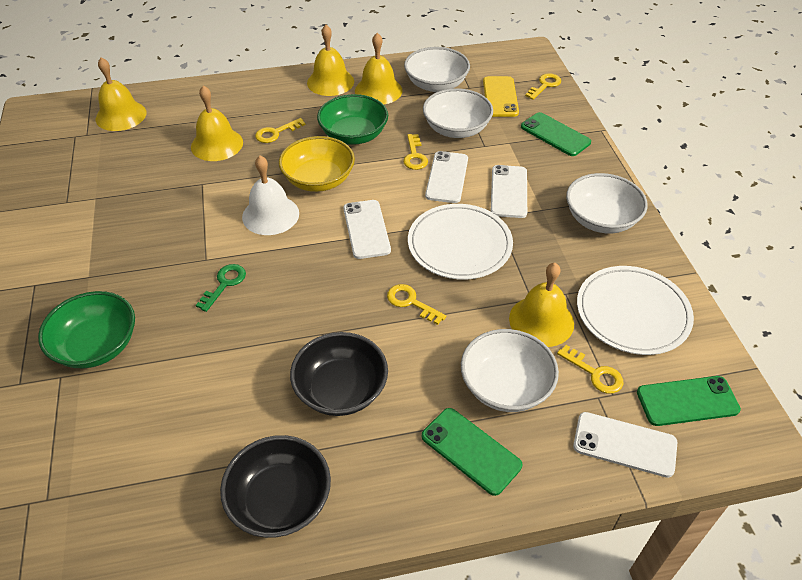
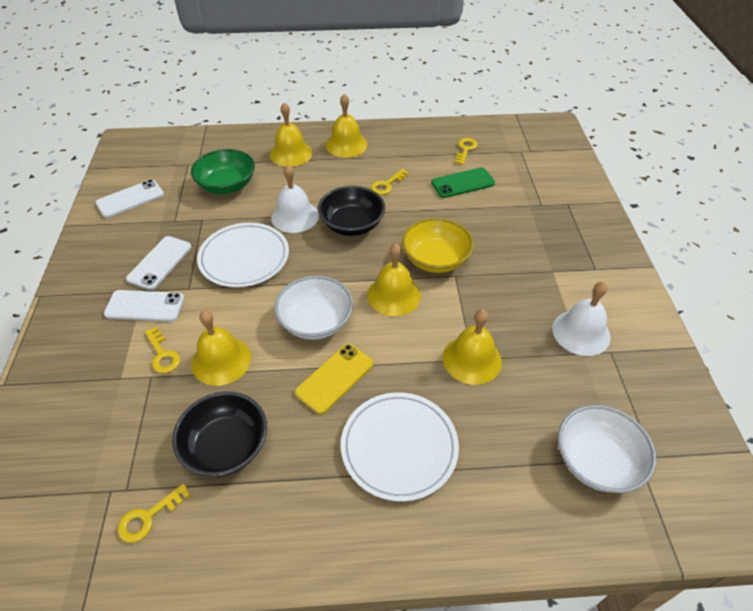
green bowl: [38,291,135,368] [317,94,388,145] = 2 -> [191,149,255,194] = 1
green key: [196,264,246,312] = 1 -> none = 0
green phone: [422,408,522,496] [521,112,591,156] [637,376,741,426] = 3 -> [431,167,495,198] = 1
white bell: [242,156,299,235] = 1 -> [271,164,319,233] [552,281,611,356] = 2
white bowl: [404,47,470,92] [423,88,493,138] [461,329,559,412] [566,173,648,233] = 4 -> [274,276,354,340] [558,405,656,493] = 2
white phone: [343,200,391,259] [425,151,468,203] [490,165,527,218] [573,412,677,478] = 4 -> [95,179,164,218] [104,290,184,322] [126,236,191,290] = 3
yellow key: [255,118,306,143] [387,284,446,325] [403,134,428,170] [525,73,561,100] [557,345,623,394] = 5 -> [118,483,190,543] [145,327,180,373] [371,169,409,195] [455,138,478,165] = 4

